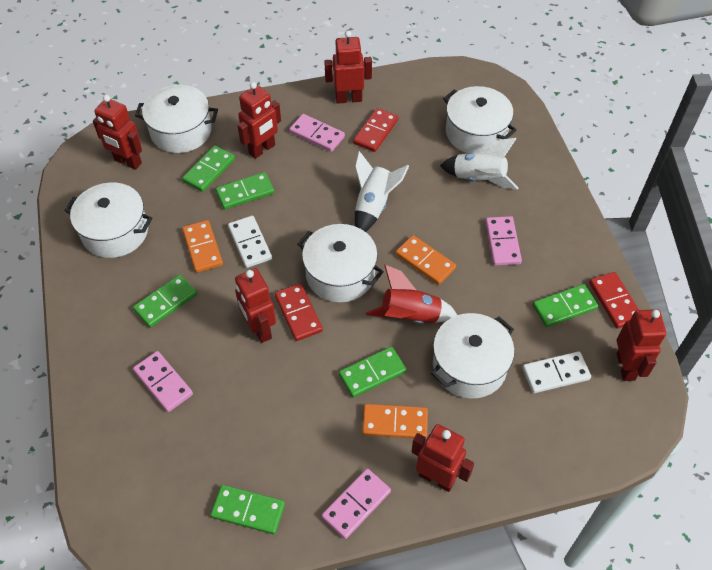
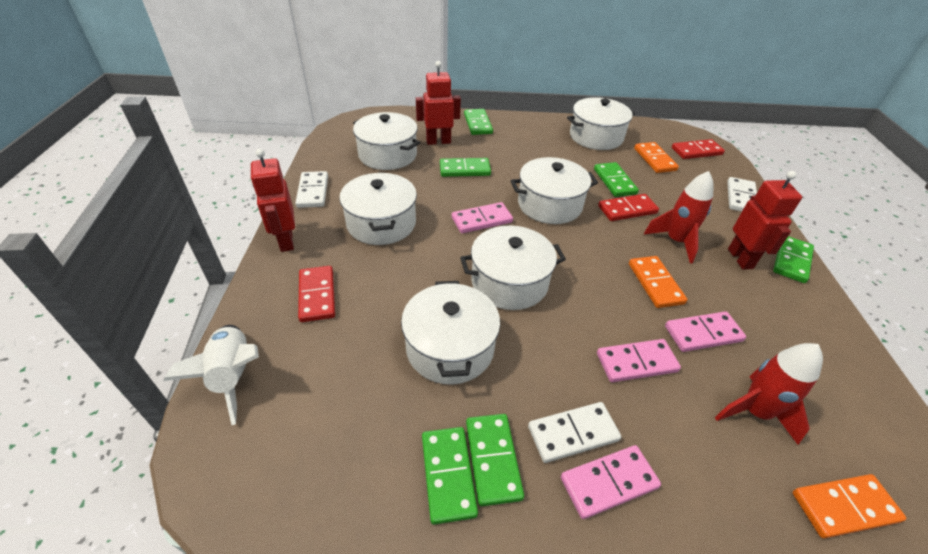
red robot: [93,95,142,170] [235,268,276,343] [237,82,281,159] [324,31,372,104] [411,424,474,492] [617,309,666,381] = 6 -> [251,149,295,252] [416,61,461,145] [728,171,802,270] = 3
red rocket: [366,265,457,324] = 1 -> [644,171,714,264] [715,343,823,445] = 2
white domino: [228,215,272,268] [522,351,591,393] = 2 -> [295,171,328,208] [528,402,621,463] [727,177,757,212] = 3
white pot: [65,182,153,258] [135,85,218,153] [297,224,384,303] [431,313,515,399] [443,86,517,153] = 5 -> [339,173,417,245] [353,112,420,170] [401,281,500,384] [460,225,566,310] [511,157,598,224] [567,97,635,150] = 6
white rocket: [355,151,409,232] [440,138,518,190] = 2 -> [164,325,259,425] = 1

